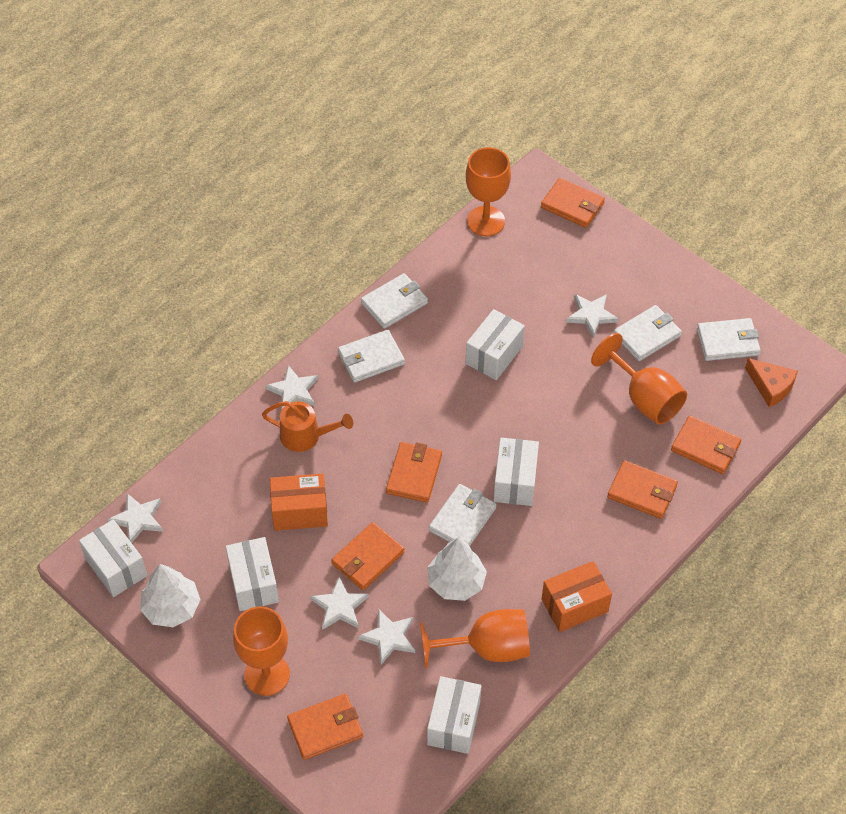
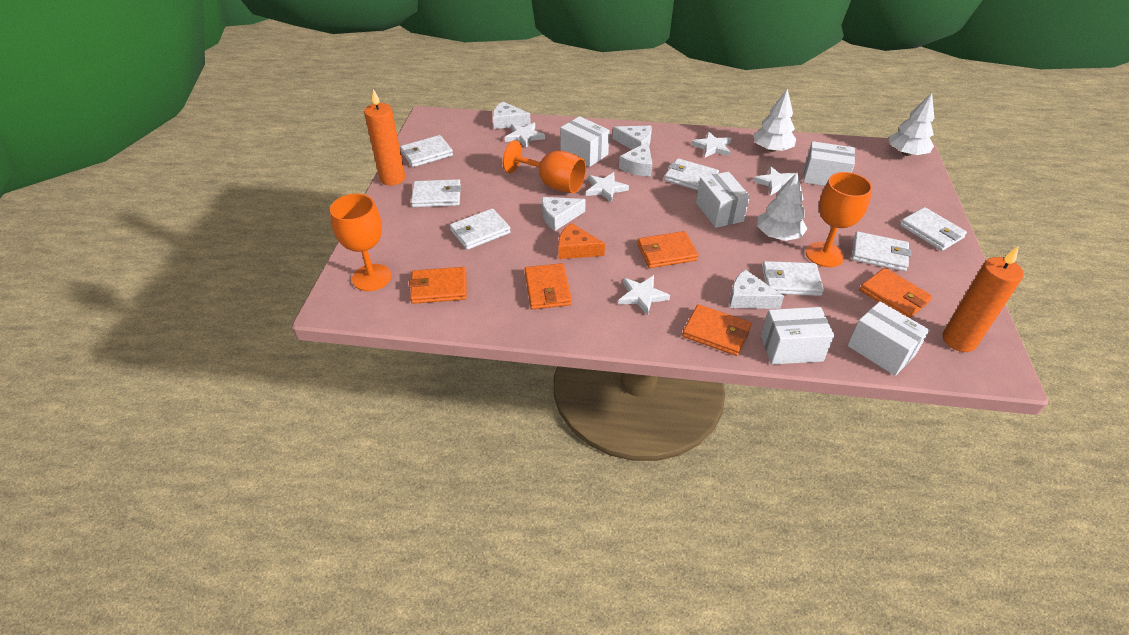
orange box: [270,474,328,531] [542,561,612,632] = 2 -> none = 0
orange candle: none = 0 -> [364,89,405,186] [943,246,1024,352] = 2
orange goblet: [233,606,290,696] [420,609,530,668] [466,147,511,236] [591,333,687,424] = 4 -> [330,194,391,291] [503,140,586,193] [806,172,872,267] = 3
orange wallet: [287,694,363,760] [331,522,404,590] [386,442,442,503] [541,178,605,228] [607,460,678,519] [671,416,741,474] = 6 -> [409,267,467,304] [524,263,572,309] [637,231,698,268] [682,304,751,356] [860,268,932,318] = 5
orange watering can: [262,401,353,452] = 1 -> none = 0
white cheese: none = 0 -> [493,102,531,129] [542,197,586,231] [612,126,652,150] [619,142,652,176] [730,269,784,309] = 5
white tree: [140,564,201,627] [427,538,487,601] = 2 -> [753,89,796,152] [757,172,808,241] [889,93,934,156] = 3
white wallet: [338,330,405,383] [361,273,428,329] [429,484,497,546] [613,305,682,361] [697,318,761,361] = 5 -> [400,135,453,167] [411,179,461,207] [450,208,511,250] [664,158,719,190] [762,261,824,296] [852,231,911,271] [900,207,967,251] = 7

